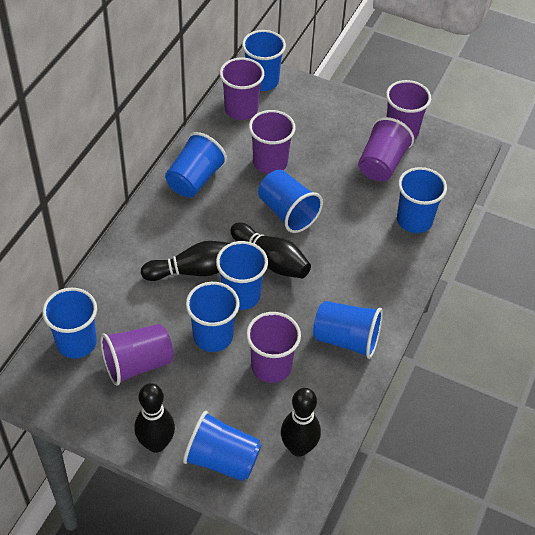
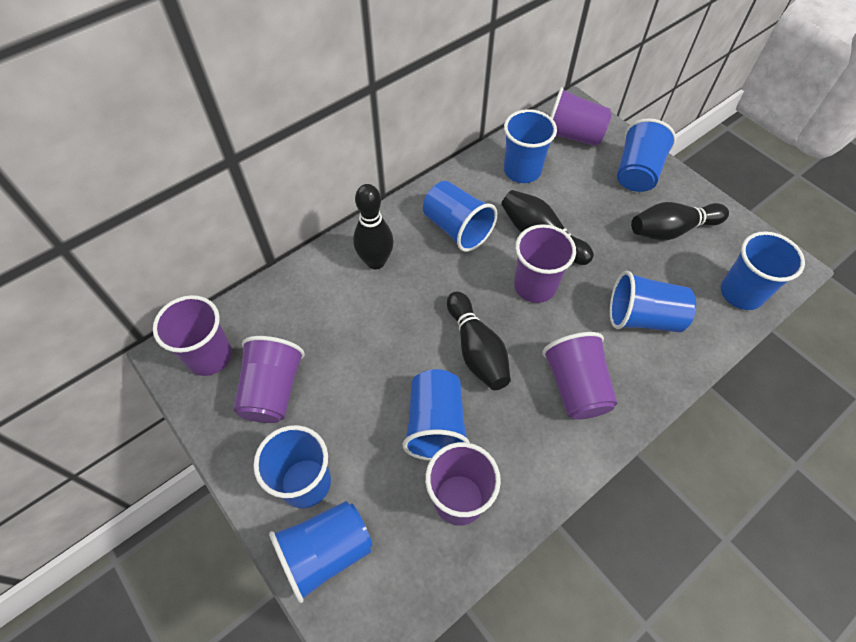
blue cup: [42,288,97,359] [165,132,227,197] [183,411,261,481] [186,282,239,352] [216,241,268,310] [242,30,286,91] [258,170,323,233] [313,301,383,359] [397,167,447,233] = 9 -> [253,425,331,508] [269,501,372,603] [403,369,470,461] [423,181,497,252] [504,109,557,183] [610,271,696,332] [617,118,676,192] [721,231,805,310] = 8

